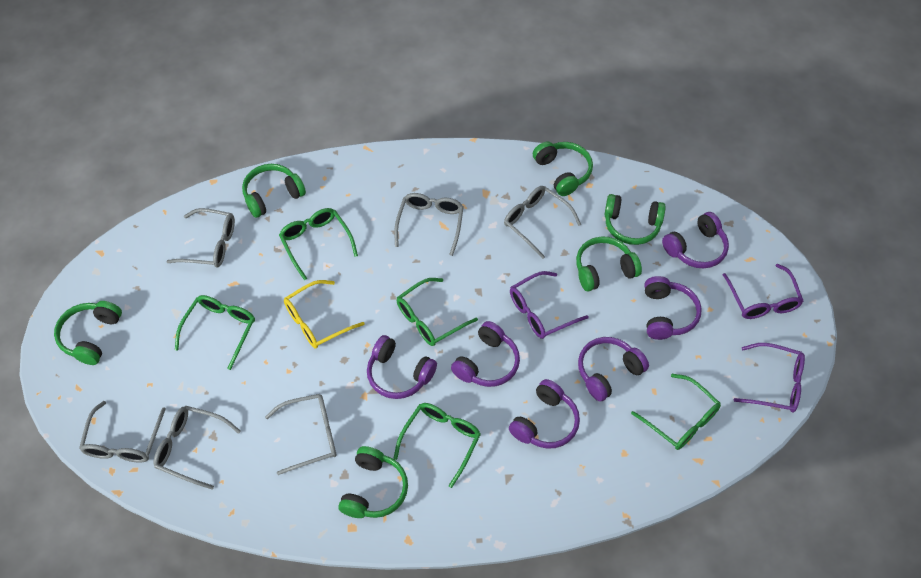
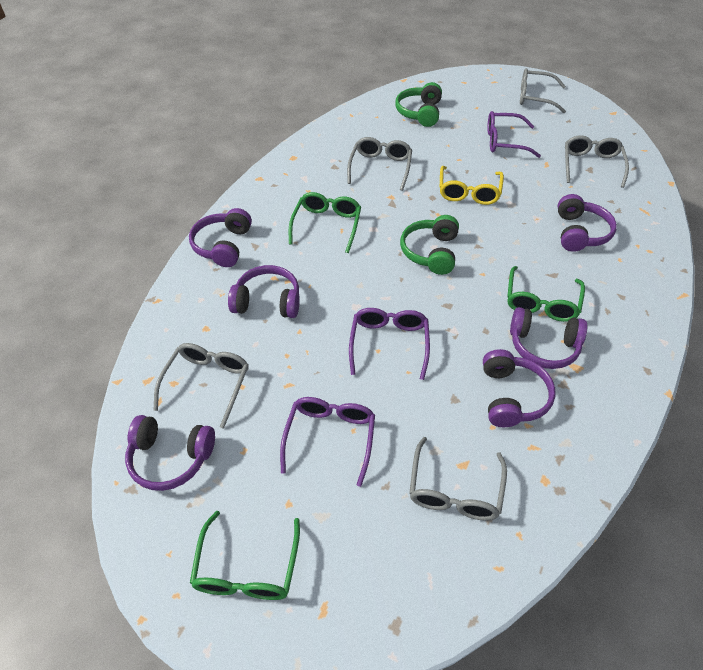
green glasses: [175,295,255,370] [279,208,358,280] [393,403,481,488] [397,278,478,346] [631,374,721,450] = 5 -> [190,511,300,600] [289,192,361,253] [507,266,585,322] = 3
green headphones: [54,301,122,365] [242,164,306,218] [338,446,408,518] [533,141,593,196] [576,236,642,292] [604,194,666,245] = 6 -> [395,82,442,127] [400,215,459,275] = 2
grey glasses: [79,401,166,463] [154,406,241,490] [166,208,235,267] [265,394,337,475] [394,193,464,256] [504,186,581,259] = 6 -> [153,343,249,429] [347,137,412,191] [409,437,507,521] [520,68,566,113] [565,135,629,188] = 5

